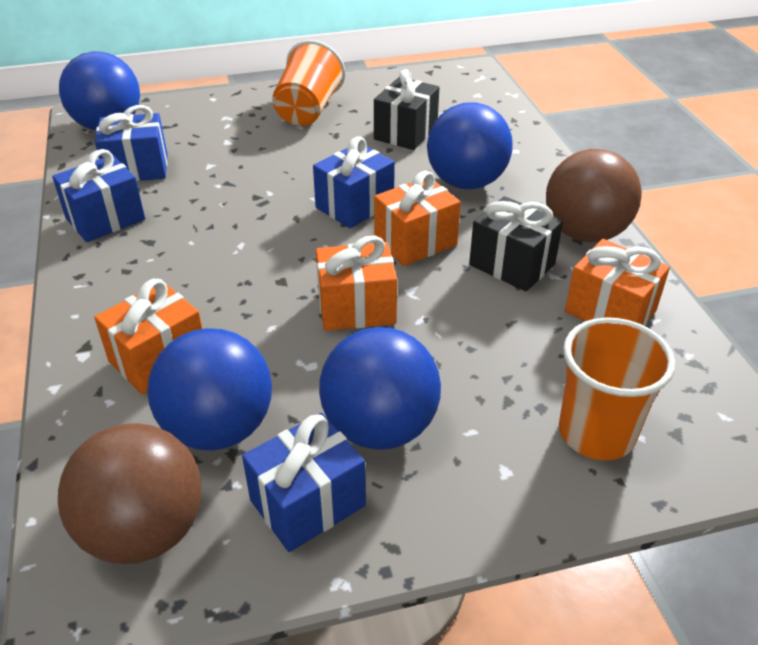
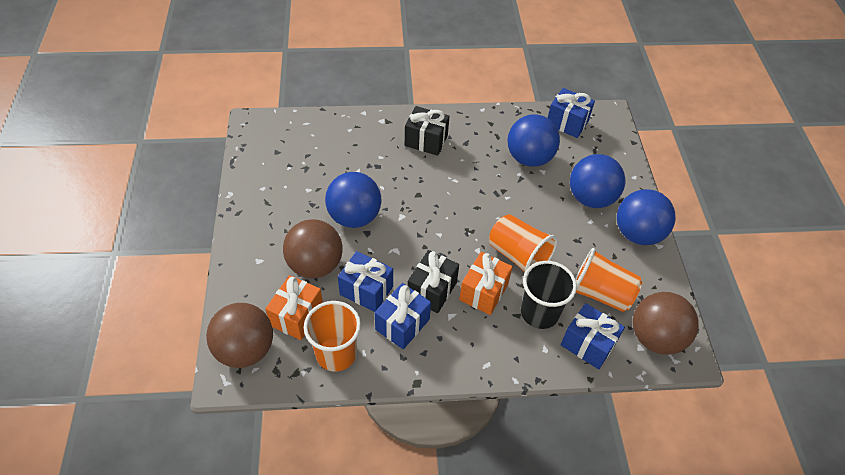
black cup: none = 0 -> [521,261,577,329] = 1
brown ball: [58,423,202,564] [546,149,642,242] = 2 -> [206,303,273,368] [283,219,343,278] [633,292,699,355] = 3
orange cup: [272,40,345,126] [559,317,675,460] = 2 -> [304,301,361,372] [489,214,557,272] [575,248,642,312] = 3
orange gift: [94,279,202,395] [316,236,397,331] [374,171,461,266] [565,239,670,326] = 4 -> [265,275,323,340] [459,252,513,315] = 2

